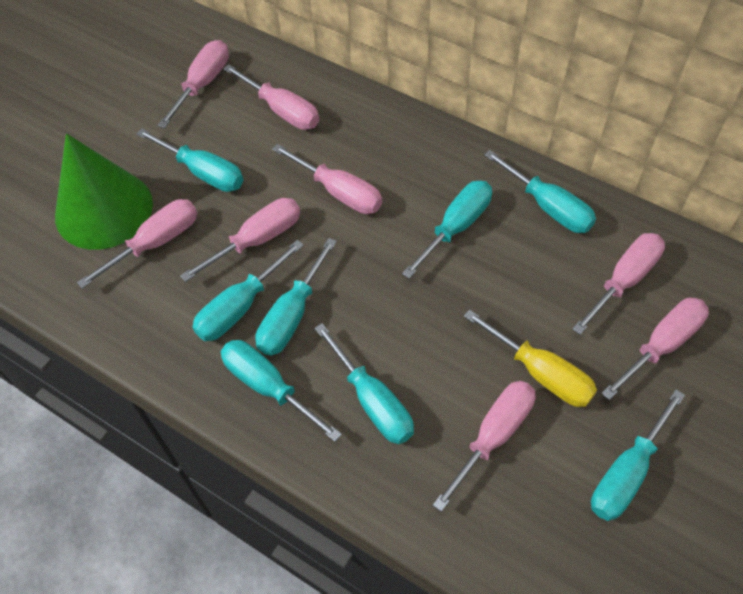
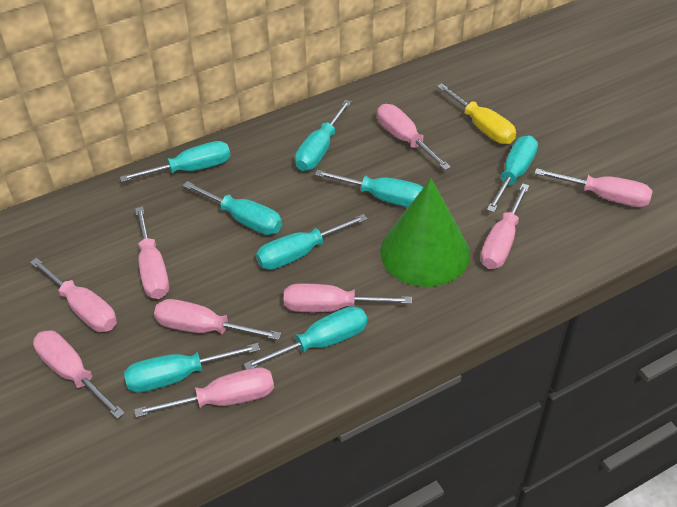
pink screwdriver: [77,199,197,289] [158,40,229,128] [180,198,300,282] [223,64,319,130] [272,144,382,214] [433,381,536,512] [572,233,665,335] [601,298,709,400] = 8 -> [30,258,117,332] [33,330,125,419] [134,367,274,418] [135,207,169,299] [154,299,281,340] [284,283,412,312] [377,104,451,170] [481,183,530,269] [534,168,652,207] = 9

